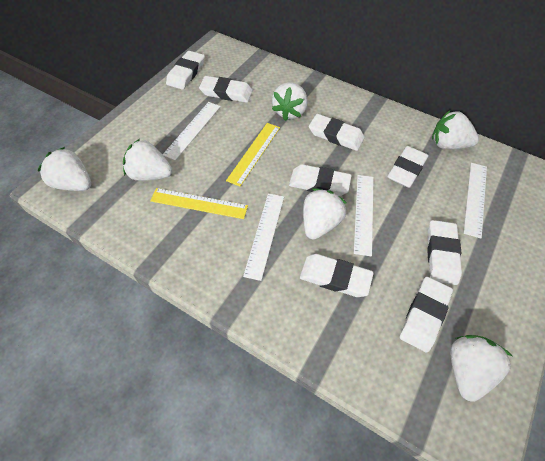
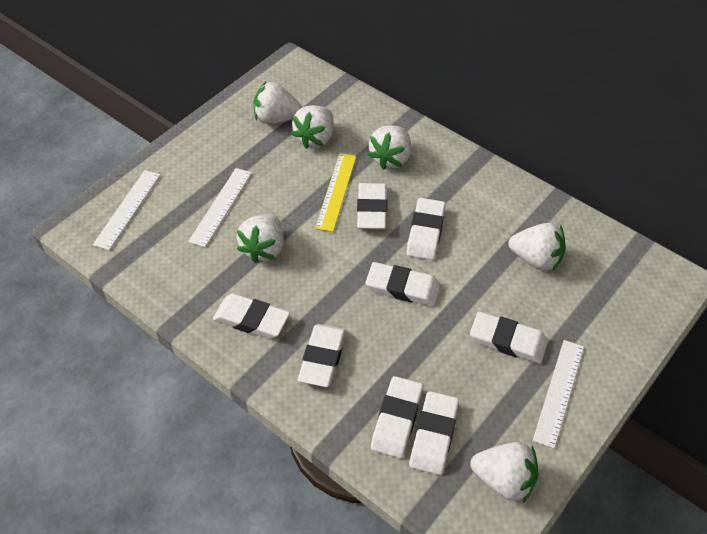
white ruler: [162,102,221,161] [243,193,284,281] [354,175,374,256] [464,163,487,238] = 4 -> [93,170,160,250] [188,168,252,247] [533,340,584,449] = 3
yellow ruler: [150,188,248,219] [226,123,280,186] = 2 -> [315,153,357,232] = 1

